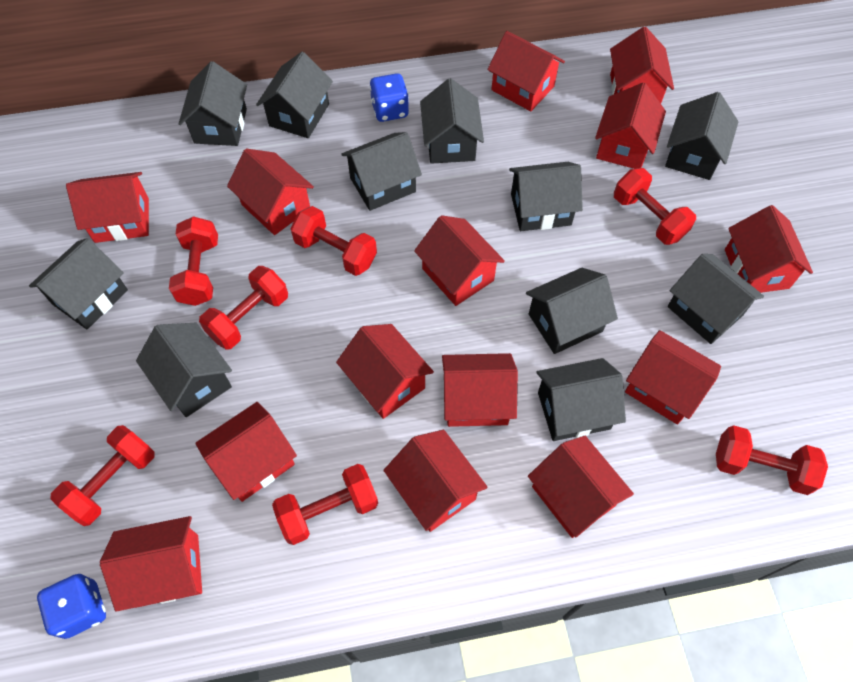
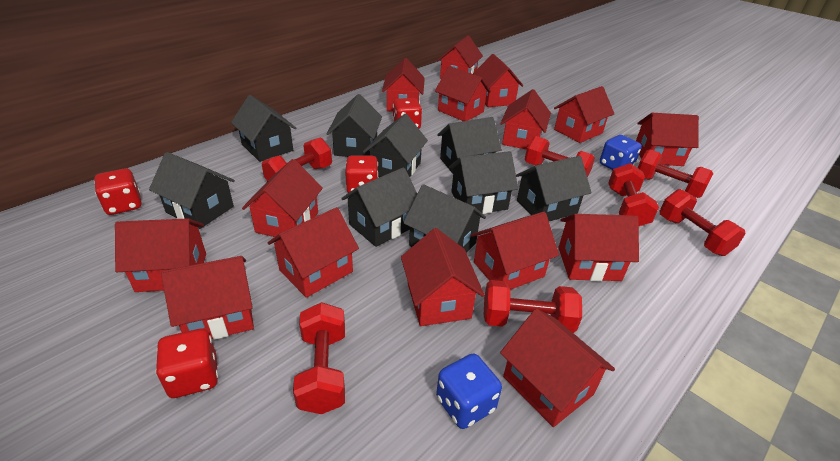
black house: [29,238,128,329] [136,323,232,417] [178,61,247,146] [256,52,333,138] [341,132,422,211] [420,78,484,164] [509,162,583,231] [526,268,618,354] [537,358,626,441] [665,92,738,180] [668,254,764,344] = 11 -> [149,152,235,229] [231,95,296,162] [327,94,382,157] [341,167,417,247] [363,114,428,177] [403,184,486,253] [437,117,502,174] [449,151,518,214] [516,156,591,221] = 9
red dice: none = 0 -> [94,169,141,215] [156,329,218,398] [345,155,378,193] [393,98,422,129] = 4
red house: [66,172,149,243] [100,516,202,612] [195,402,297,502] [227,148,314,235] [336,324,434,419] [383,430,488,532] [414,215,505,306] [442,353,518,427] [487,31,565,111] [528,436,634,538] [595,82,666,169] [610,27,674,103] [625,330,721,424] [725,205,813,293] = 14 -> [115,218,206,292] [161,256,254,340] [242,159,323,237] [267,207,359,298] [382,58,425,112] [401,228,485,326] [435,66,491,121] [437,35,483,79] [471,212,559,290] [473,54,523,107] [500,89,551,150] [500,309,615,427] [554,86,614,143] [558,214,639,281] [636,113,699,166] = 15

